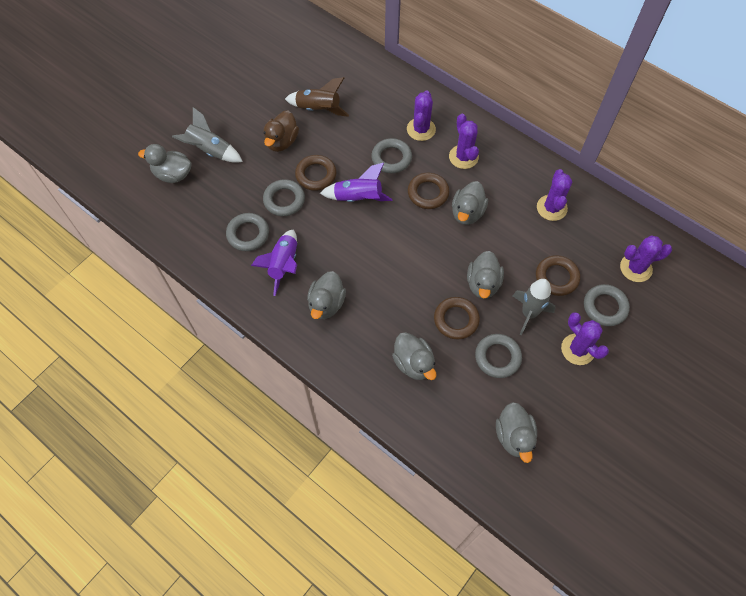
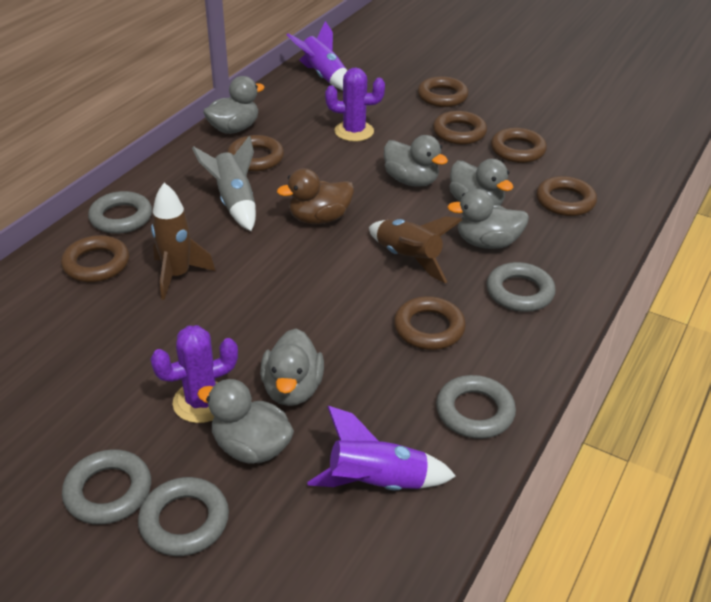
brown ring: [295,155,336,191] [408,173,449,209] [434,297,480,339] [536,255,580,296] = 4 -> [61,235,129,282] [227,135,284,171] [394,296,466,350] [418,76,469,107] [433,111,487,145] [491,127,547,163] [536,176,597,216] = 7
brown rocket: [285,77,349,117] = 1 -> [151,183,215,300] [369,216,462,283] = 2
grey rocket: [172,107,243,163] [513,279,556,335] = 2 -> [192,136,256,231] = 1
purple cactus: [407,91,436,141] [449,114,479,169] [537,169,572,221] [561,312,609,365] [620,236,672,282] = 5 -> [150,325,238,423] [325,67,385,142] = 2

